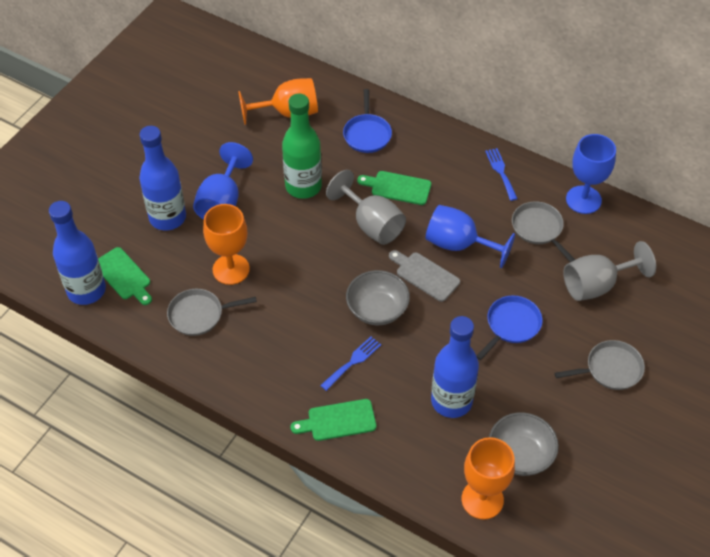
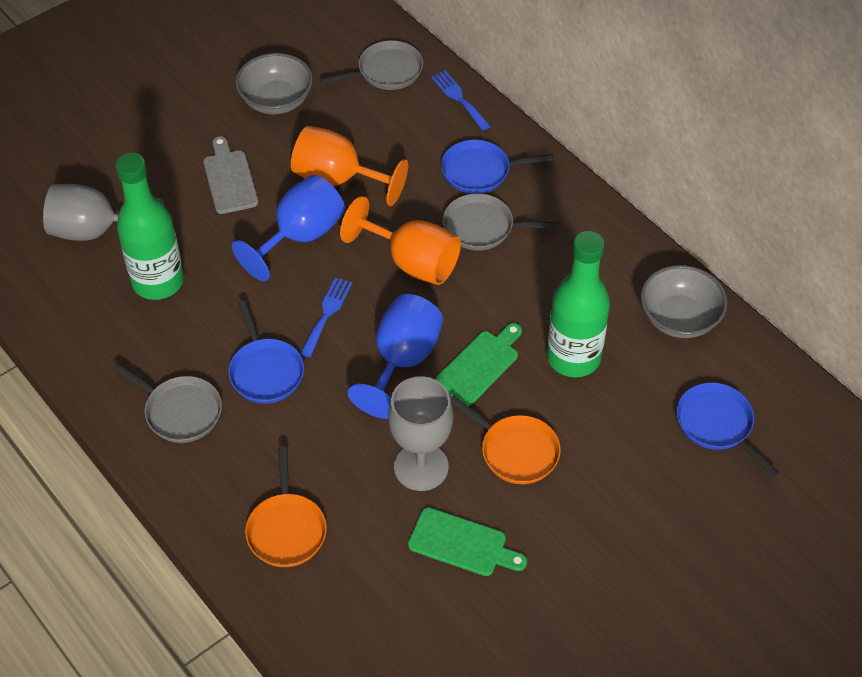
blue bottle: [49,201,106,305] [139,126,186,231] [431,316,479,418] = 3 -> none = 0
blue goblet: [193,142,253,220] [425,205,515,268] [566,134,616,214] = 3 -> [232,175,345,281] [347,294,443,419] = 2
blue pan: [343,89,392,153] [476,295,543,360] = 2 -> [228,300,304,404] [441,140,554,194] [677,383,779,478] = 3
green bottle: [282,94,322,199] = 1 -> [115,153,184,300] [547,231,610,377] = 2
green cutting board: [98,247,152,305] [291,399,376,441] [357,171,431,205] = 3 -> [408,507,527,576] [435,323,522,406] = 2
orange goblet: [203,204,250,285] [238,78,318,125] [462,437,515,519] = 3 -> [291,126,408,206] [340,196,461,285] = 2
orange pan: none = 0 -> [245,446,327,567] [450,396,561,484] = 2

